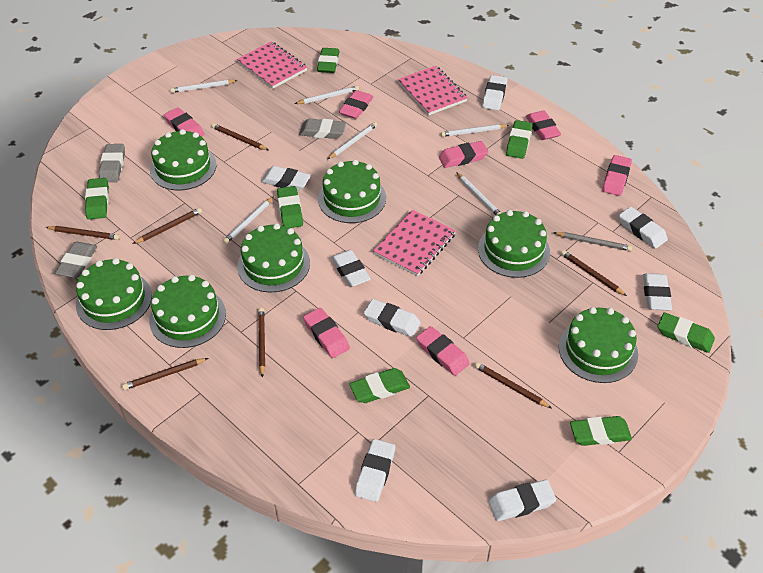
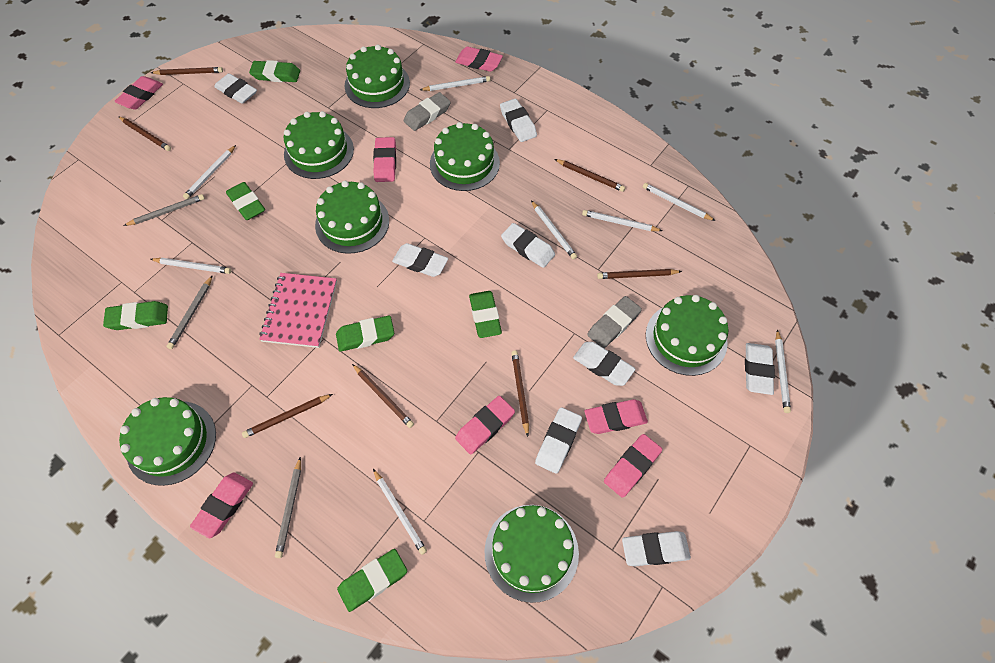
green eraser: [85,178,109,219] [277,186,303,228] [317,48,340,73] [349,368,410,403] [506,120,533,159] [570,416,632,446] [658,312,715,353] = 7 -> [103,301,168,330] [226,182,265,220] [249,60,300,82] [336,316,394,352] [337,549,407,612] [469,291,502,338] = 6
grey eraser: [55,242,97,278] [99,144,125,182] [299,119,346,139] = 3 -> [404,92,451,131] [587,296,642,348] = 2
grey pencil: [553,232,632,251] = 1 -> [124,194,205,226] [166,275,213,349] [275,457,301,558] = 3
pink notebook: [237,41,307,89] [373,210,456,276] [398,66,467,115] = 3 -> [259,273,337,348] = 1
white pencil: [170,80,238,93] [223,196,274,244] [295,86,359,104] [328,122,377,159] [441,124,509,137] [456,172,501,215] = 6 -> [151,258,231,274] [183,145,236,199] [373,469,427,555] [420,76,491,91] [531,200,577,260] [582,210,662,231] [643,183,715,221] [775,329,791,413] = 8

